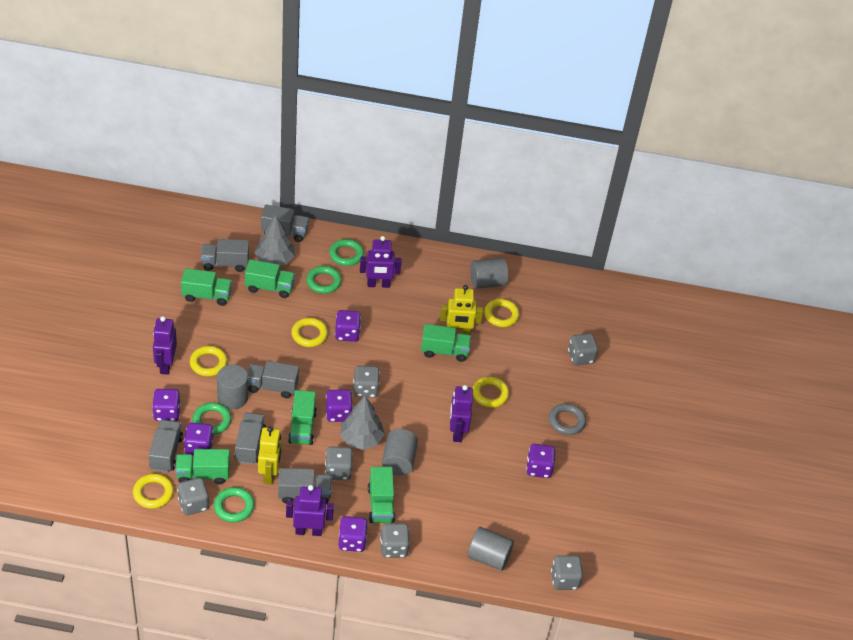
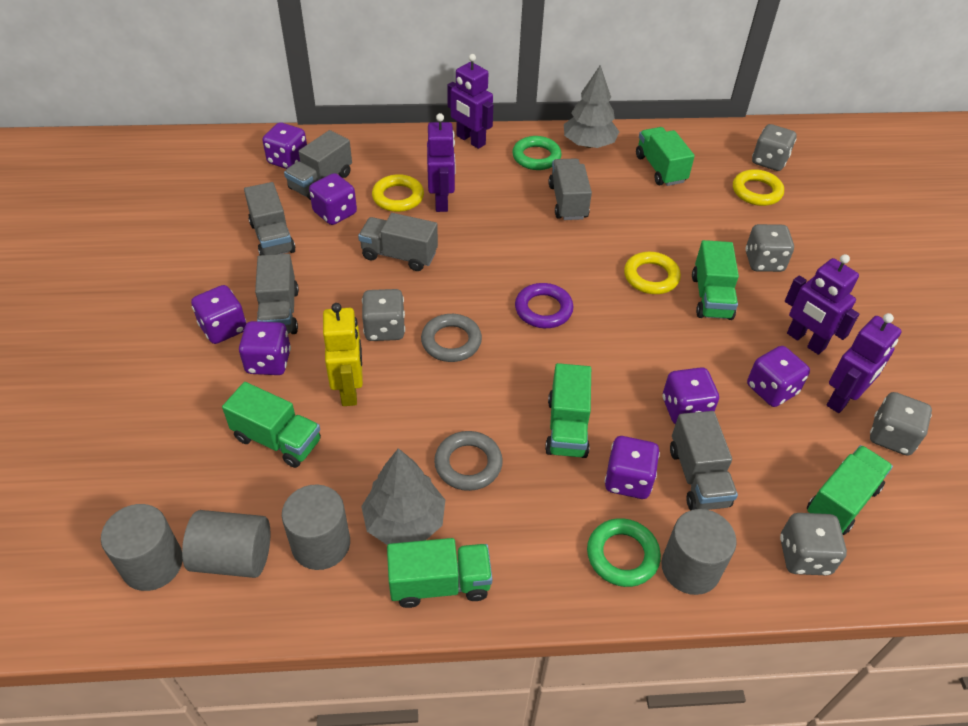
green ring: [192,402,232,435] [214,487,255,522] [306,266,342,294] [329,239,364,266] = 4 -> [512,136,562,170] [587,518,661,587] = 2
grey dice: [177,478,209,515] [325,447,353,480] [353,366,380,398] [380,523,410,558] [551,555,583,590] [568,333,598,365] = 6 -> [362,289,405,341] [745,224,794,272] [752,124,796,171] [780,513,847,576] [870,392,932,456] = 5
grey ring: [549,403,586,435] = 1 -> [421,314,482,362] [434,431,503,491] = 2
purple dice: [152,389,181,421] [184,423,213,456] [326,390,353,422] [335,310,361,342] [338,516,368,552] [526,444,555,478] = 6 -> [191,285,246,344] [239,321,291,375] [262,122,307,169] [309,173,357,225] [605,436,660,499] [663,367,719,424] [747,346,810,407] = 7
purple ring: none = 0 -> [515,283,573,328] = 1
yellow ring: [133,474,174,509] [190,346,228,377] [291,318,328,347] [472,377,509,408] [484,299,520,327] = 5 -> [372,174,424,212] [624,252,681,294] [733,169,784,206] = 3
yellow robot: [258,426,282,485] [440,285,483,335] = 2 -> [323,303,363,406] = 1

